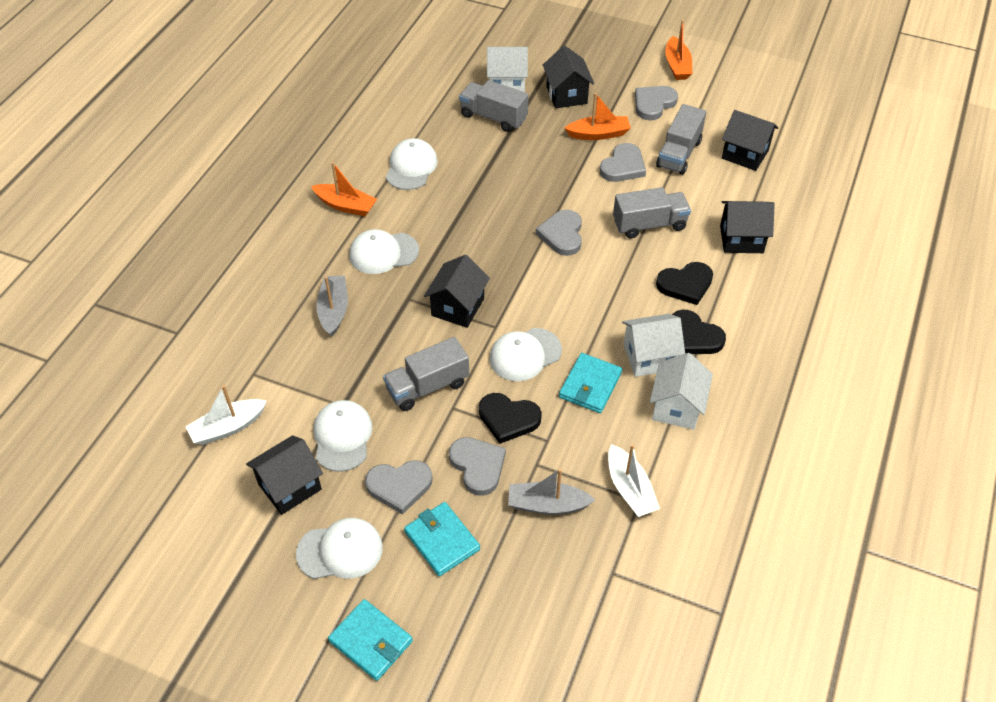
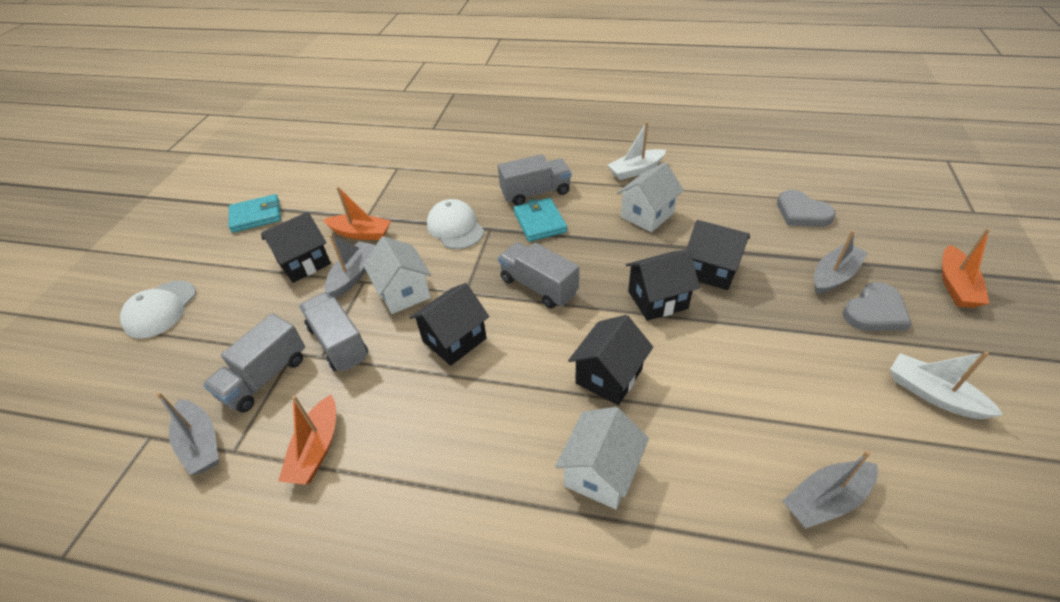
black heart: [479,393,542,444] [656,262,713,305] [672,309,726,354] = 3 -> none = 0
grey boat: [316,276,348,337] [508,469,595,515] = 2 -> [156,392,219,475] [324,234,376,298] [783,450,878,528] [814,230,868,295] = 4
grey heart: [365,460,433,515] [449,437,506,496] [536,210,582,256] [600,143,646,182] [635,86,678,120] = 5 -> [777,190,836,227] [843,282,912,331] = 2
turquoise wallet: [328,599,413,681] [404,502,480,576] [559,353,622,413] = 3 -> [229,194,281,233] [514,198,567,242] = 2
white cap: [296,518,383,579] [313,400,373,472] [349,229,419,274] [386,138,438,190] [489,328,562,381] = 5 -> [120,281,196,339] [427,199,484,249] = 2

